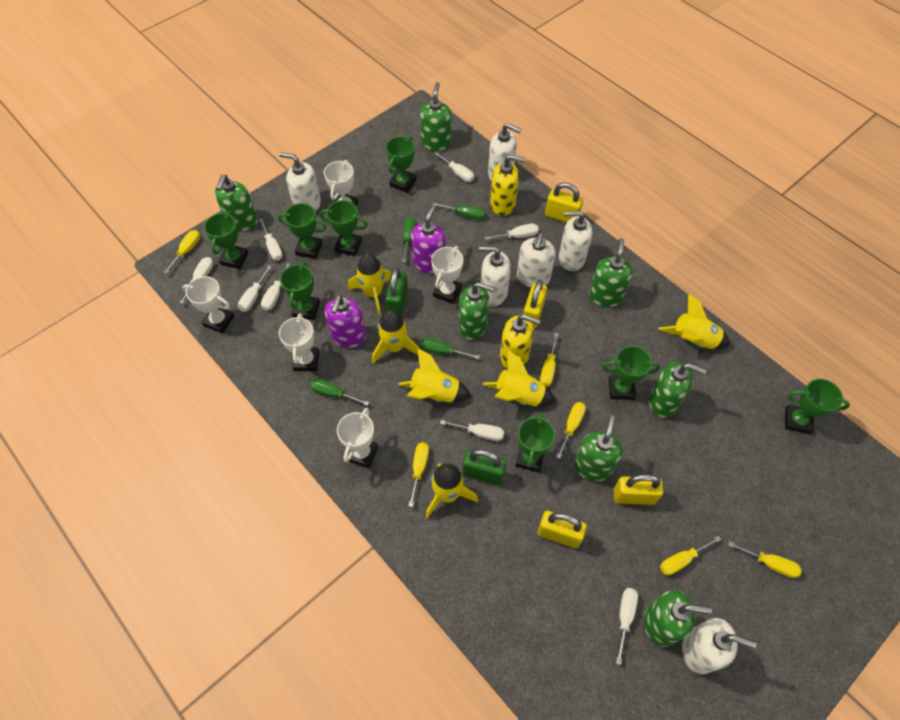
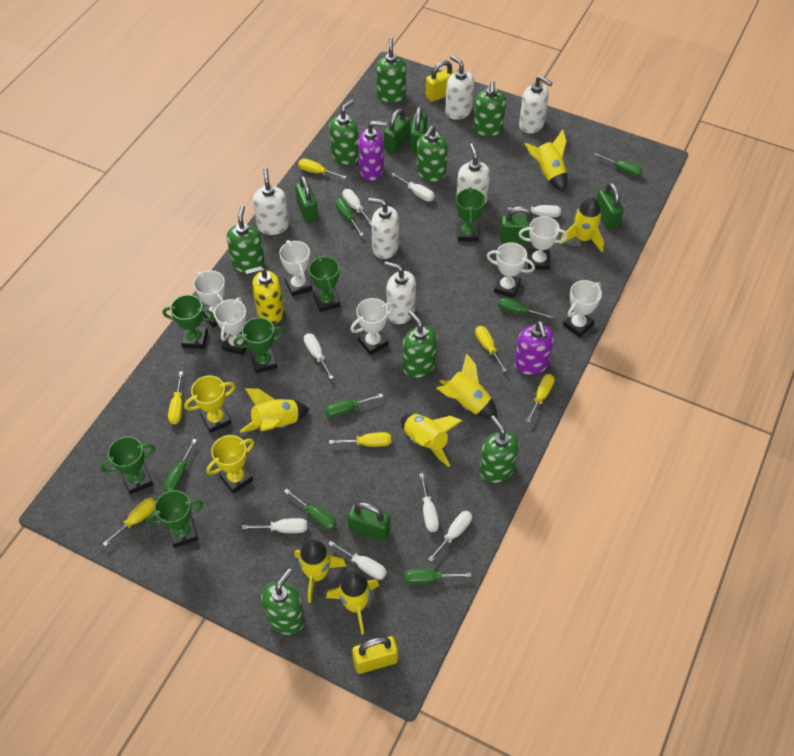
green padlock: [385,268,408,316] [462,449,507,485] = 2 -> [295,176,318,223] [348,502,390,541] [384,108,411,154] [410,106,427,152] [500,206,535,244] [597,183,624,230] = 6
green screwdriver: [310,378,369,406] [402,217,416,263] [420,338,480,359] [433,203,485,220] = 4 -> [164,439,197,492] [284,489,336,530] [324,393,383,418] [335,198,364,236] [404,569,471,584] [498,297,554,319] [594,153,642,177] = 7
green soap dispenser: [215,175,258,231] [420,82,451,151] [459,282,495,340] [574,416,623,481] [589,238,633,307] [644,590,712,647] [649,362,706,418] = 7 -> [227,205,265,273] [261,568,305,635] [329,100,359,165] [376,37,406,103] [403,311,437,378] [417,125,448,182] [473,81,506,136] [479,415,519,483] = 8
green trophy: [204,211,248,269] [278,203,327,259] [280,262,320,320] [320,200,368,256] [386,136,417,193] [515,412,555,473] [602,346,660,400] [785,379,850,434] = 8 -> [100,436,156,494] [146,490,204,548] [163,295,214,349] [233,317,285,373] [309,255,340,312] [456,187,486,242] = 6
white trophy: [183,276,234,333] [279,313,319,371] [324,160,358,206] [337,408,378,468] [431,246,464,304] = 5 -> [193,270,225,327] [214,297,247,355] [279,240,312,297] [351,298,394,355] [487,242,535,298] [519,216,568,270] [563,280,602,337] = 7
yellow padlock: [523,279,547,329] [538,511,587,548] [545,182,583,222] [613,474,663,505] = 4 -> [352,636,398,674] [426,60,455,102] = 2
yellow rocket: [348,253,391,315] [372,310,419,364] [398,348,471,403] [426,463,478,518] [483,350,556,407] [658,294,730,349] = 6 -> [240,388,309,433] [294,540,347,603] [326,571,379,635] [401,414,462,467] [437,353,497,419] [525,130,567,192] [560,197,604,252] = 7
yellow soap dispenser: [490,155,525,216] [500,314,541,369] = 2 -> [245,266,284,324] = 1
yellow trophy: none = 0 -> [184,376,235,433] [206,435,254,494] = 2

